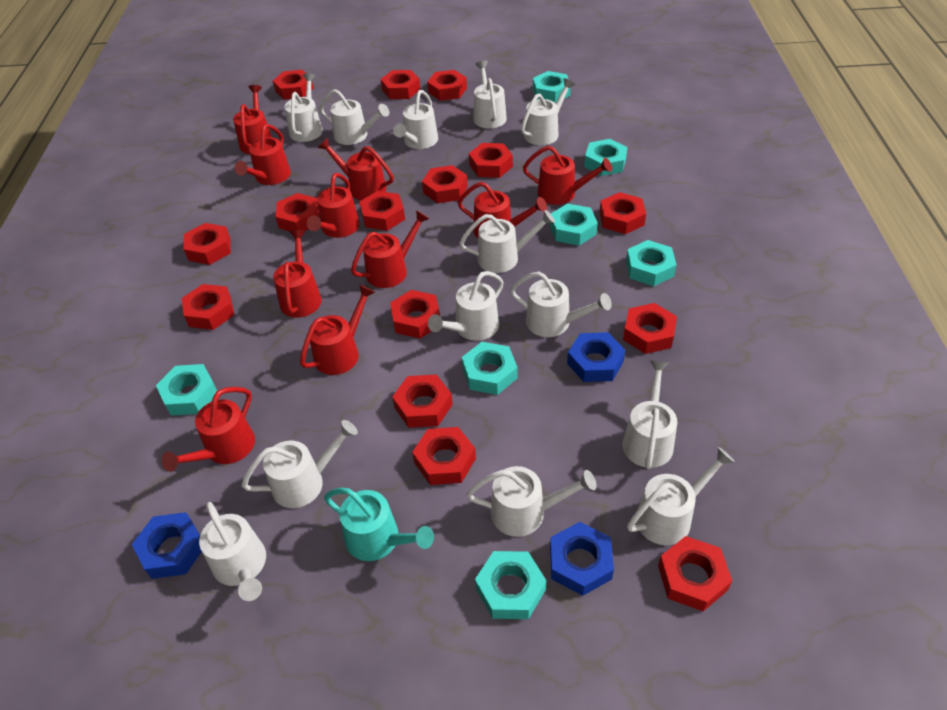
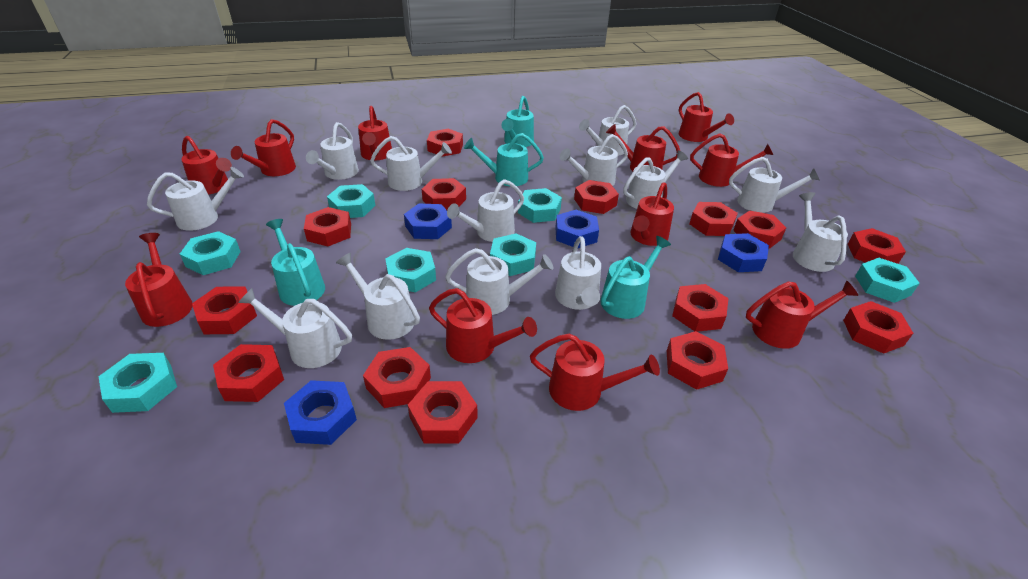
blue nut: [132,512,202,579] [550,522,614,596] [567,332,625,382] = 3 -> [284,380,357,445] [404,204,452,239] [555,210,599,248] [718,233,769,272] = 4
red nut: [181,284,234,330] [184,223,231,265] [273,70,314,100] [275,193,320,231] [359,191,405,231] [380,70,421,99] [390,290,440,339] [392,374,453,428] [412,427,476,485] [422,165,468,203] [427,70,467,101] [469,143,513,178] [600,192,646,234] [623,303,677,354] [658,536,732,611] = 15 -> [192,286,257,334] [213,344,284,402] [304,207,351,247] [363,347,431,408] [408,381,478,443] [422,178,466,210] [427,129,463,157] [574,180,619,214] [667,331,728,390] [672,284,729,332] [689,202,738,236] [733,210,786,249] [843,301,913,354] [848,228,906,264] = 14
red watering can: [162,387,255,472] [233,85,272,154] [235,124,291,185] [273,230,322,318] [300,285,375,375] [307,173,360,238] [318,138,394,200] [351,210,429,288] [457,182,547,238] [523,146,612,205] = 10 -> [125,233,192,327] [181,136,232,194] [231,119,296,176] [358,106,392,160] [429,288,537,363] [530,334,660,411] [606,124,680,171] [631,182,674,246] [679,92,734,142] [690,133,773,187] [746,281,858,349] = 11
turquoise watering can: [324,488,434,561] = 1 -> [266,219,325,306] [464,133,544,186] [501,96,534,147] [600,236,671,319] = 4

